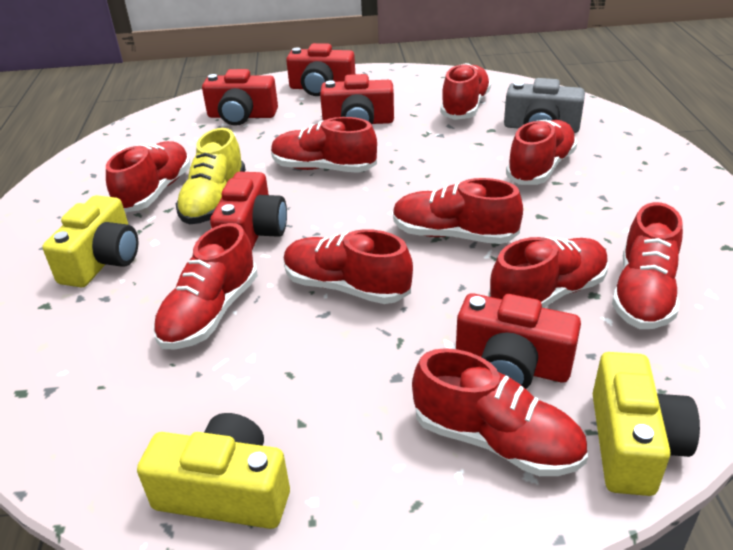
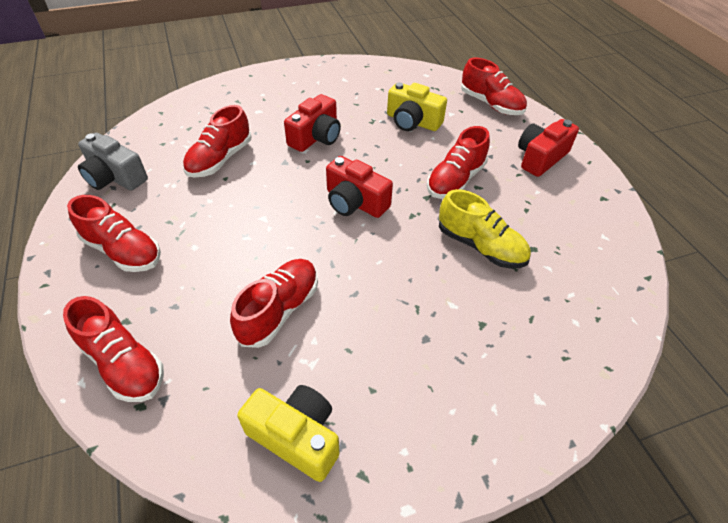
red camera: [202,69,278,126] [210,172,287,249] [286,43,355,96] [320,74,394,124] [456,293,581,389] = 5 -> [284,94,341,152] [326,156,393,218] [518,119,579,177] = 3
red shoe: [106,141,190,212] [153,223,258,350] [271,117,377,173] [283,229,413,304] [393,178,523,244] [412,348,588,476] [440,63,491,120] [488,237,608,308] [506,120,577,185] [612,202,683,329] = 10 -> [63,296,164,402] [67,195,161,272] [183,105,251,178] [230,259,318,348] [427,126,490,199] [461,57,527,115] = 6
yellow camera: [42,195,138,287] [137,413,290,529] [593,352,700,496] = 3 -> [237,385,340,482] [387,82,447,131] = 2

